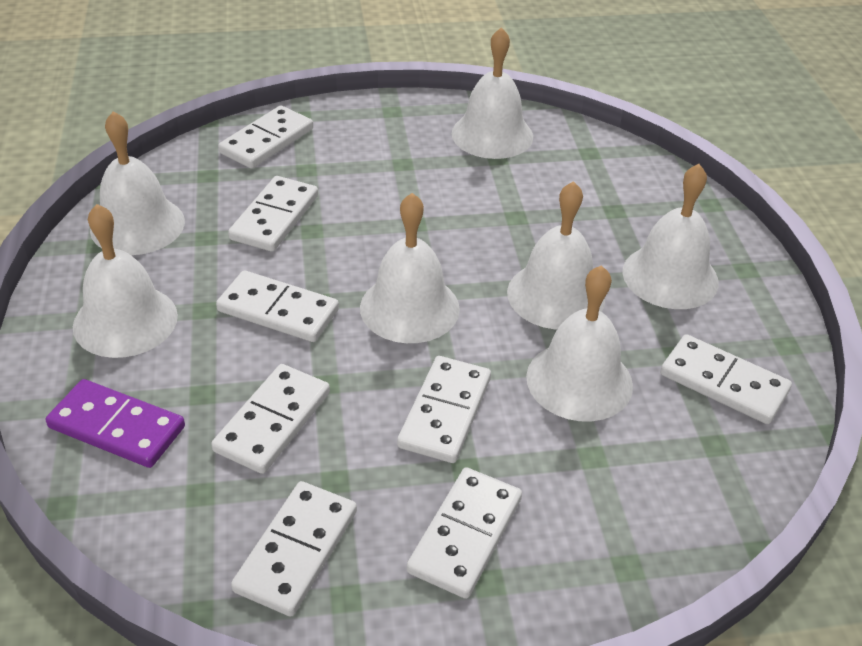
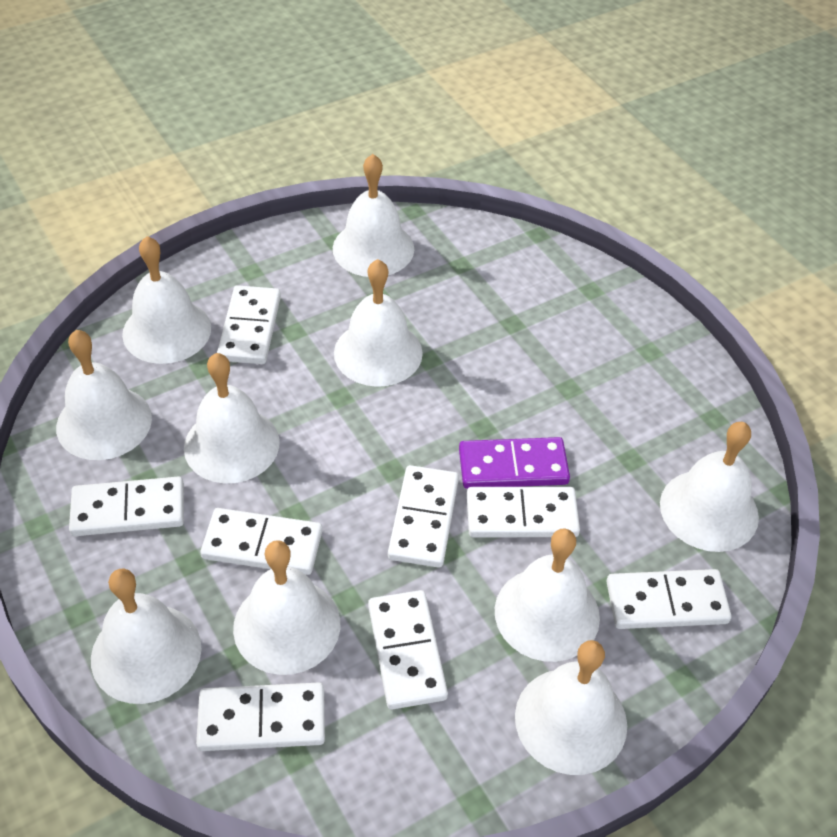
white bell: [73,204,178,358] [90,111,185,255] [360,193,460,343] [452,27,533,159] [507,181,605,329] [526,265,633,421] [622,164,719,309] = 7 -> [56,330,152,460] [91,569,202,704] [122,236,211,364] [184,353,280,483] [233,540,340,675] [333,154,414,277] [334,259,423,387] [495,528,600,662] [515,640,627,775] [660,422,759,552] = 10

